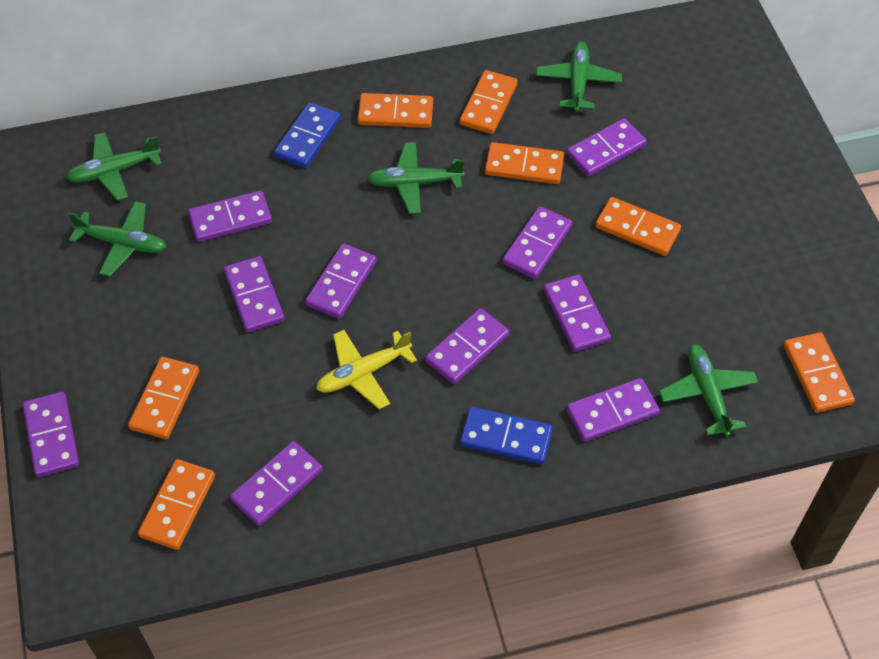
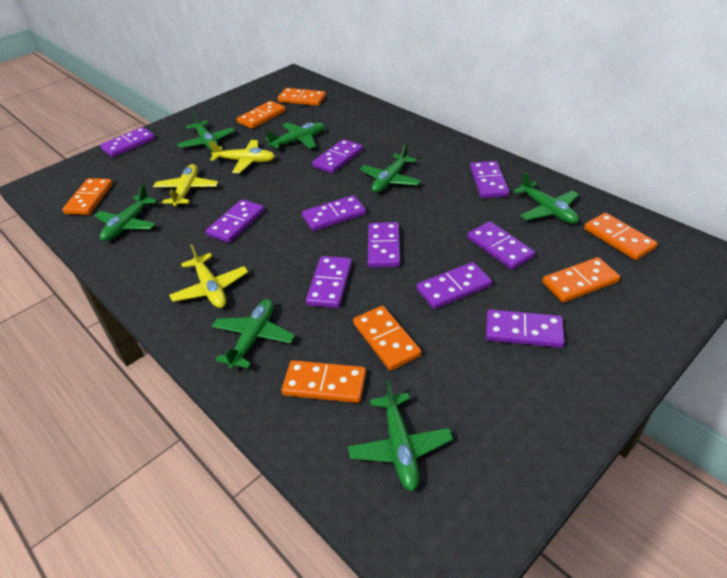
blue domino: [274,102,341,168] [460,407,553,464] = 2 -> none = 0
green plane: [66,132,162,201] [68,201,167,277] [367,142,465,214] [536,42,622,112] [659,344,758,437] = 5 -> [94,184,158,241] [177,111,235,151] [212,299,295,369] [265,122,324,149] [348,380,453,491] [360,143,421,193] [513,172,579,224] = 7
yellow plane: [316,330,417,409] = 1 -> [153,164,218,206] [169,244,248,308] [209,140,275,173] = 3

